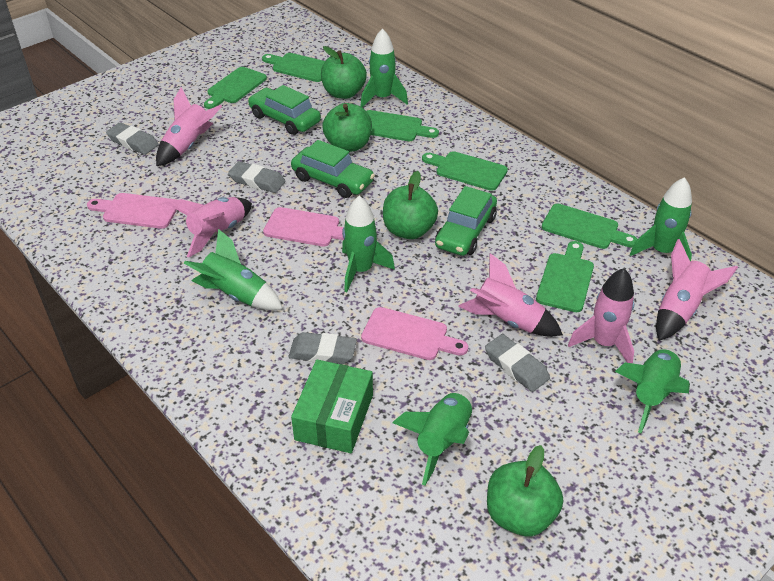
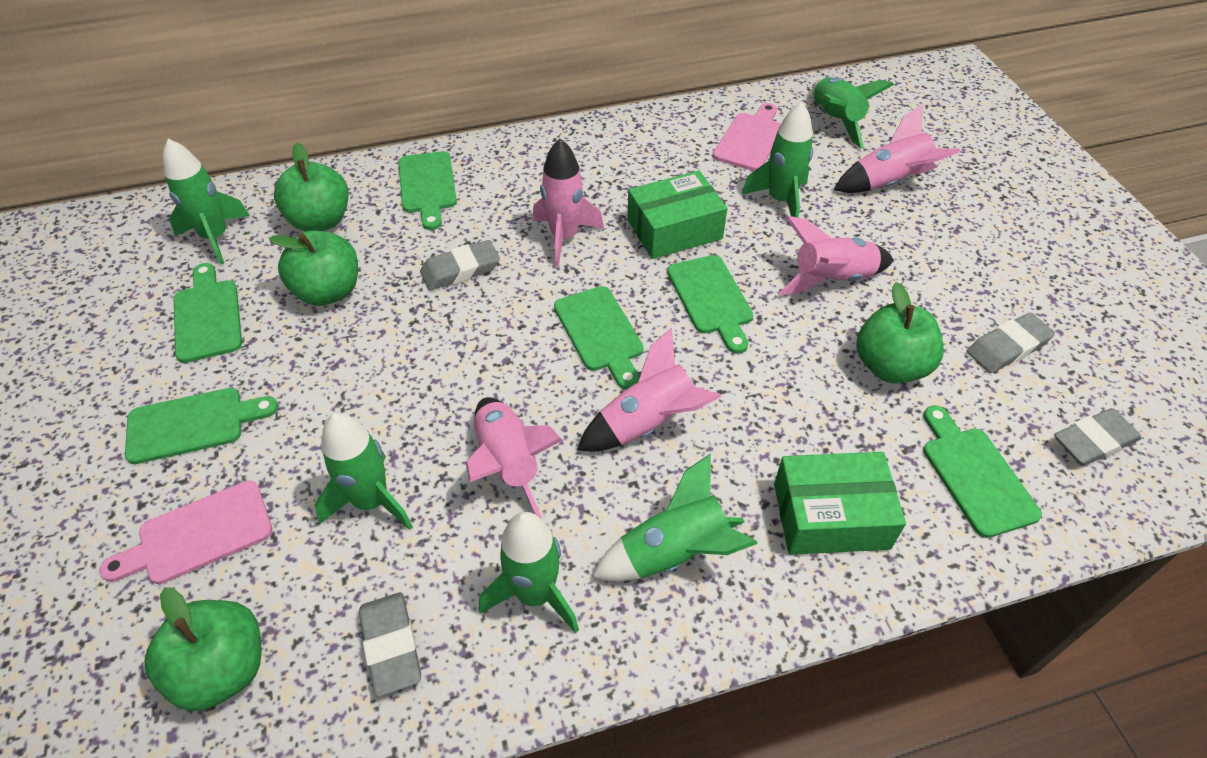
green box: [291,359,373,453] = 1 -> [627,171,727,259] [774,452,906,555] = 2
green car: [248,85,321,135] [291,140,375,198] [435,186,497,256] = 3 -> none = 0
pink cutting board: [87,193,177,229] [263,207,344,247] [361,307,468,360] = 3 -> [100,480,272,584] [713,103,781,171] = 2

